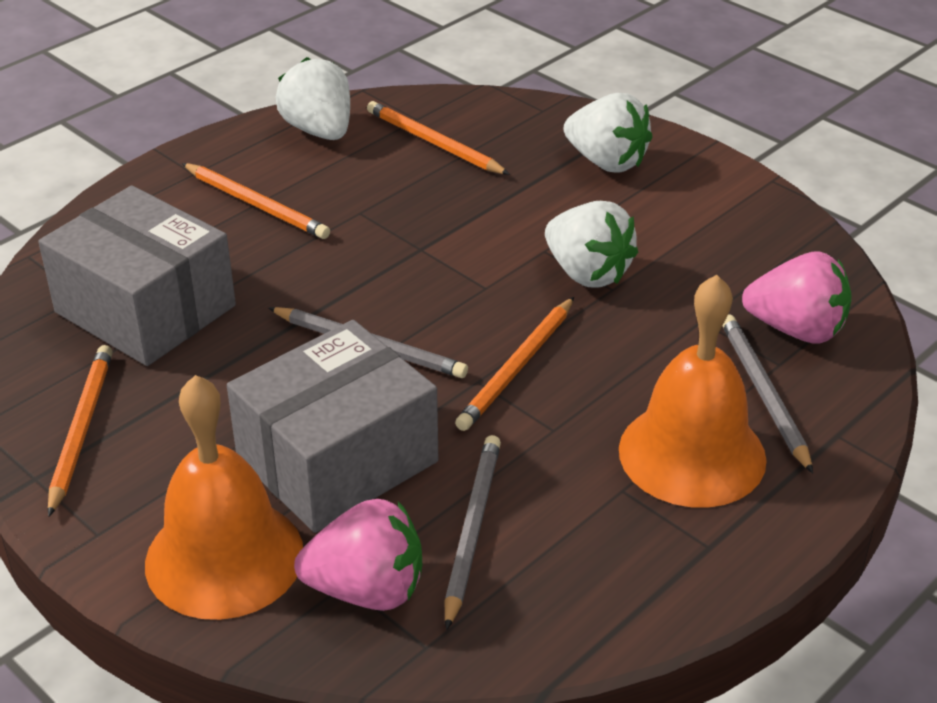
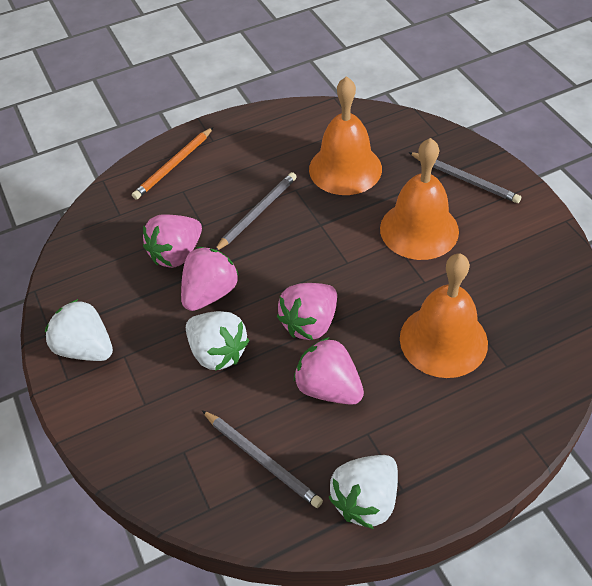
grey box: [38,185,236,366] [227,320,438,533] = 2 -> none = 0
orange bell: [145,375,303,620] [619,275,767,508] = 2 -> [309,76,382,195] [380,138,459,260] [400,254,488,378] = 3
orange pencil: [48,345,113,517] [182,163,330,239] [367,101,510,175] [455,297,574,431] = 4 -> [132,127,213,200] = 1
pink strawberry: [294,499,422,611] [742,251,852,344] = 2 -> [143,214,202,268] [181,247,239,311] [277,283,337,340] [294,337,364,405] = 4

